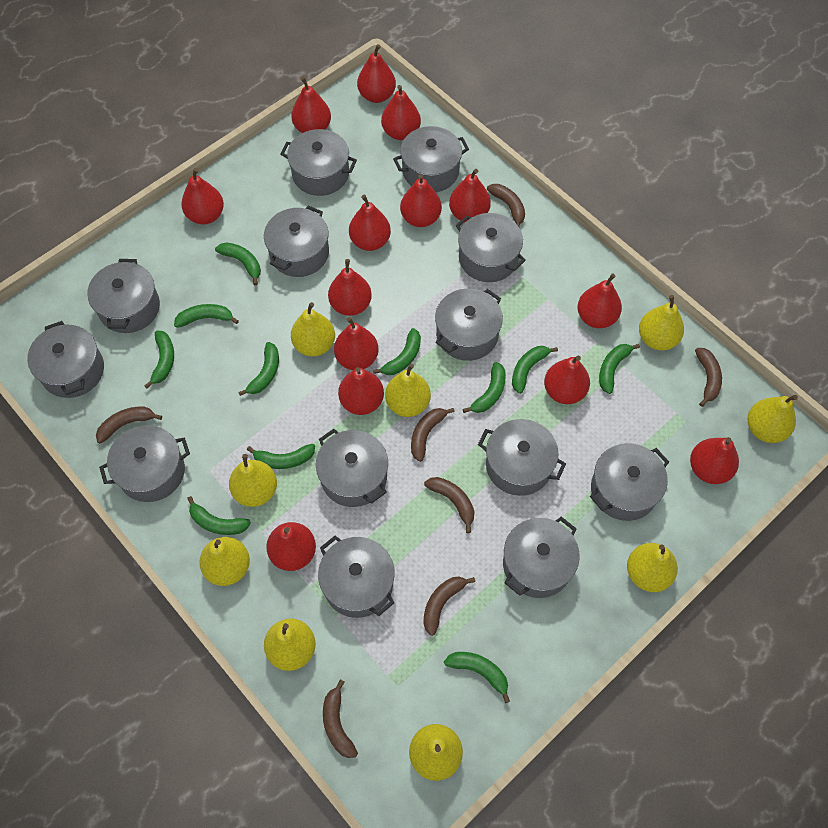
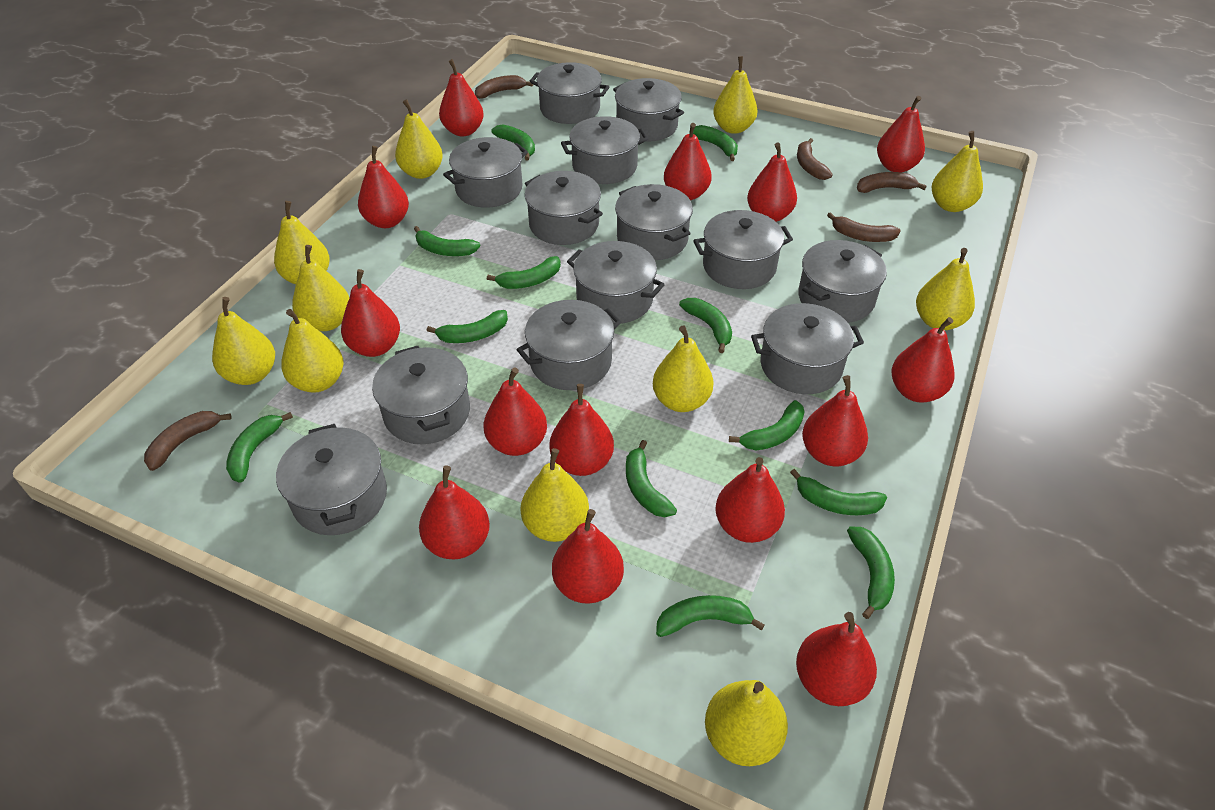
brown banana: [96,406,162,444] [323,679,358,758] [411,408,455,462] [423,577,475,636] [424,477,475,533] [487,184,525,227] [695,348,722,407] = 7 -> [144,411,232,471] [475,75,533,99] [797,138,832,180] [827,212,901,242] [857,172,927,193] = 5
green banana: [144,331,174,388] [174,304,239,328] [187,496,251,535] [215,242,261,285] [238,342,279,396] [247,444,315,469] [373,328,421,375] [444,652,510,703] [463,362,506,413] [512,346,558,394] [599,344,640,394] = 11 -> [226,412,293,483] [414,226,480,256] [427,310,508,343] [487,256,561,289] [492,124,535,161] [626,440,677,517] [656,595,765,637] [679,298,732,353] [693,125,738,161] [729,400,805,450] [790,469,887,515] [847,527,895,619] = 12
yellow pear: [199,537,250,586] [229,454,277,507] [264,619,316,671] [291,302,335,356] [385,364,431,417] [409,724,463,781] [627,543,678,592] [639,295,684,350] [748,395,798,443] = 9 -> [212,297,275,385] [274,201,330,284] [281,309,344,393] [292,245,349,331] [395,99,443,179] [520,448,589,542] [653,325,714,412] [705,680,788,766] [713,56,758,134] [916,248,975,330] [932,131,983,212] = 11

